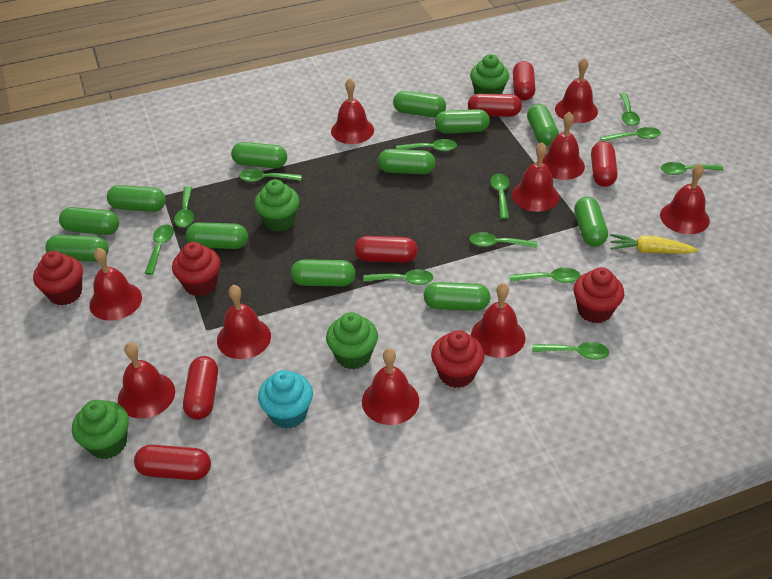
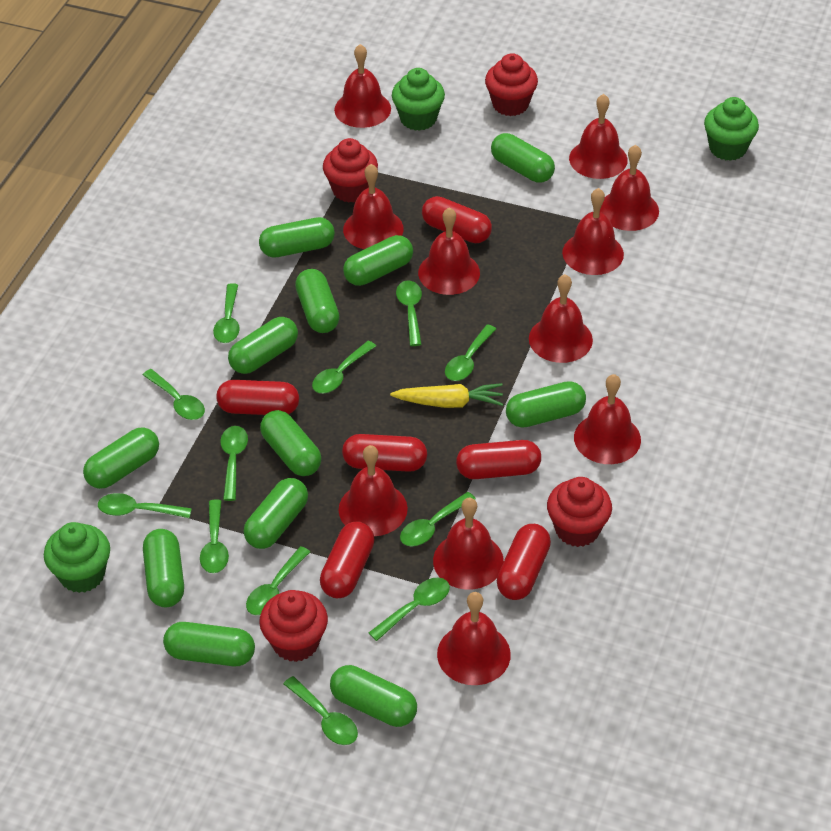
green cupcake: [72,400,129,459] [254,179,300,232] [326,312,378,369] [470,54,509,94] = 4 -> [44,522,110,593] [392,68,445,131] [704,97,759,161] = 3
red bell: [89,248,142,321] [118,342,175,419] [217,285,271,359] [331,78,374,144] [362,348,419,425] [471,283,525,358] [512,142,559,212] [542,112,585,180] [555,57,598,123] [660,164,710,234] = 10 -> [334,44,391,128] [339,445,408,536] [343,164,404,249] [418,207,480,295] [433,498,504,590] [437,592,511,685] [529,274,593,363] [562,188,624,275] [569,94,628,179] [574,374,641,464] [600,145,659,231] = 11
turquoise cupcake: [258,370,313,429] = 1 -> none = 0

